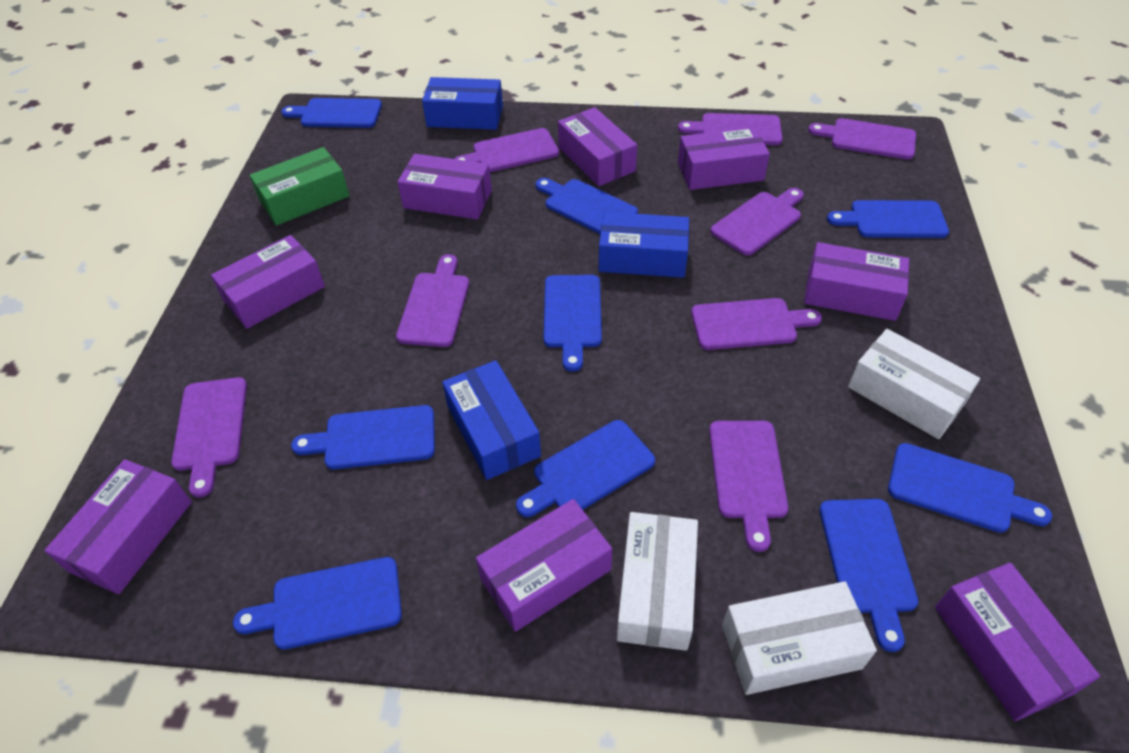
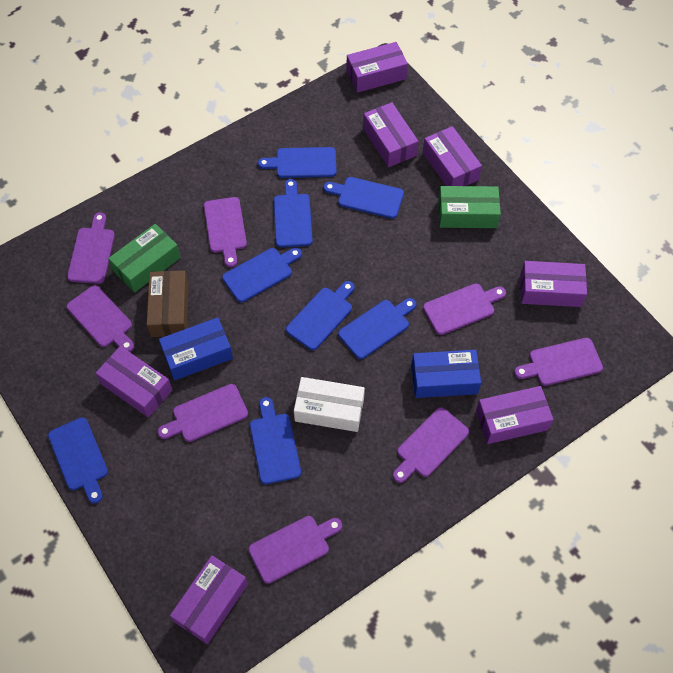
blue box: [422,77,503,130] [442,360,541,480] [599,212,689,278] = 3 -> [159,317,233,381] [411,350,481,398] = 2
blue cutting board: [233,557,402,650] [281,98,382,128] [291,405,435,469] [516,420,655,517] [536,178,638,234] [544,275,602,372] [819,499,919,652] [827,200,949,238] [888,443,1052,533] = 9 -> [48,417,108,504] [222,248,302,302] [250,397,301,484] [258,147,336,178] [274,179,313,248] [286,281,355,350] [323,177,404,219] [338,298,416,359] = 8
brown box: none = 0 -> [146,271,189,337] = 1
green box: [250,147,350,226] = 1 -> [108,224,181,293] [438,186,501,228] = 2
purple box: [44,459,192,594] [211,235,325,329] [397,154,492,219] [476,499,612,632] [558,107,637,186] [678,127,770,190] [804,242,909,321] [935,563,1100,721] = 8 -> [96,346,172,418] [170,556,248,644] [347,42,408,93] [363,102,418,167] [423,126,482,186] [476,386,554,444] [520,261,587,307] = 7
white box: [617,512,698,651] [722,581,877,695] [848,329,980,439] = 3 -> [294,377,365,432] = 1

